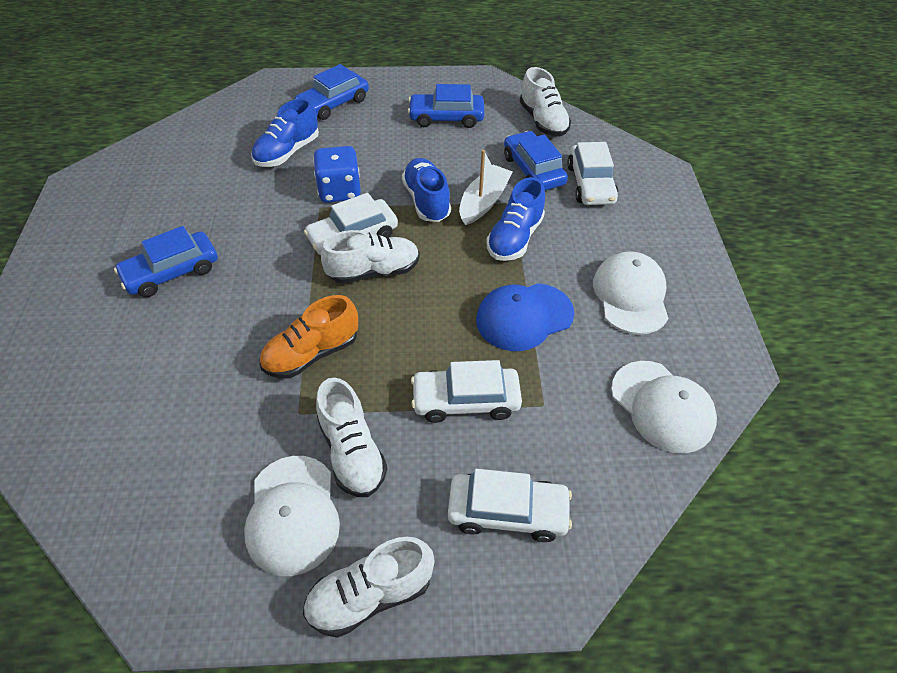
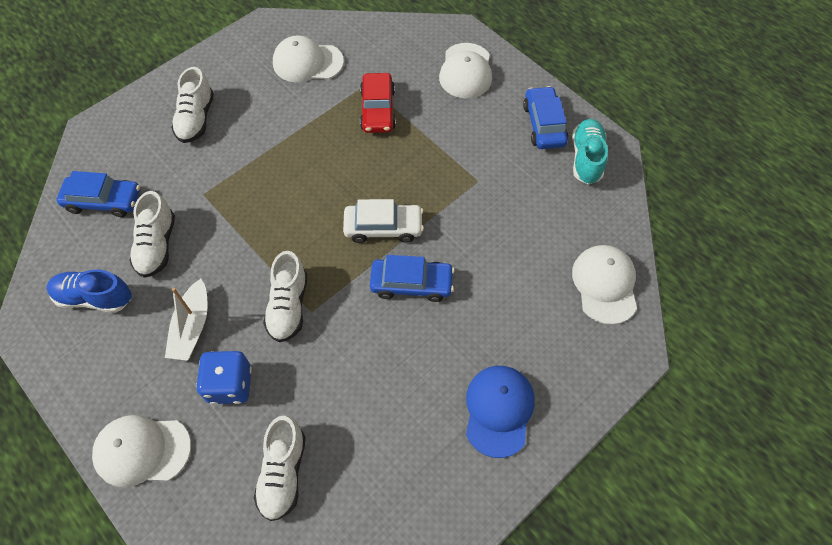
blue car: [114,226,218,297] [294,64,369,120] [408,84,484,128] [504,131,568,190] = 4 -> [57,171,140,217] [370,255,455,302] [523,86,568,149] = 3
blue shoe: [251,98,319,167] [402,158,451,222] [486,177,545,261] = 3 -> [46,269,132,313] = 1
orange shoe: [260,295,358,378] = 1 -> none = 0
red car: none = 0 -> [360,73,396,133] = 1
turquoise shoe: none = 0 -> [572,119,608,184] = 1
white cap: [244,456,340,576] [593,251,668,335] [611,361,717,453] = 3 -> [92,415,191,487] [273,35,344,82] [439,43,492,98] [572,245,637,325] = 4
white car: [304,193,398,255] [411,360,522,423] [448,469,572,542] [567,142,619,205] = 4 -> [343,199,424,243] = 1

